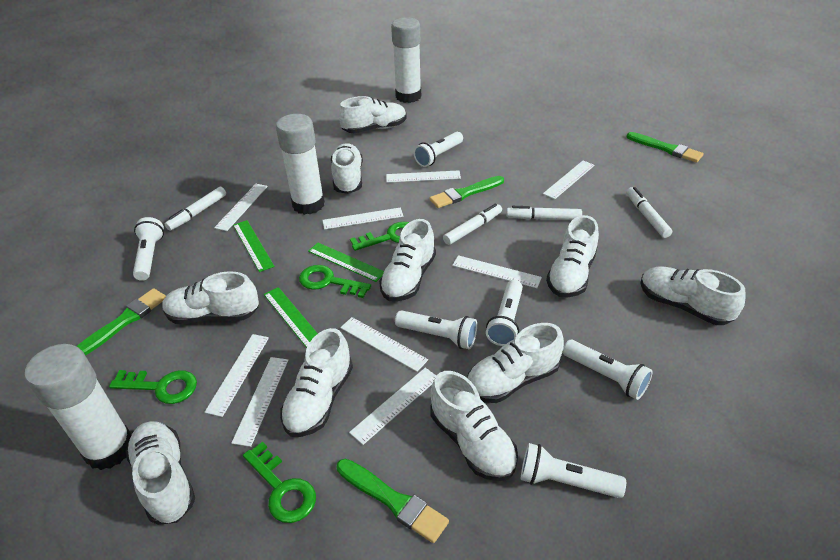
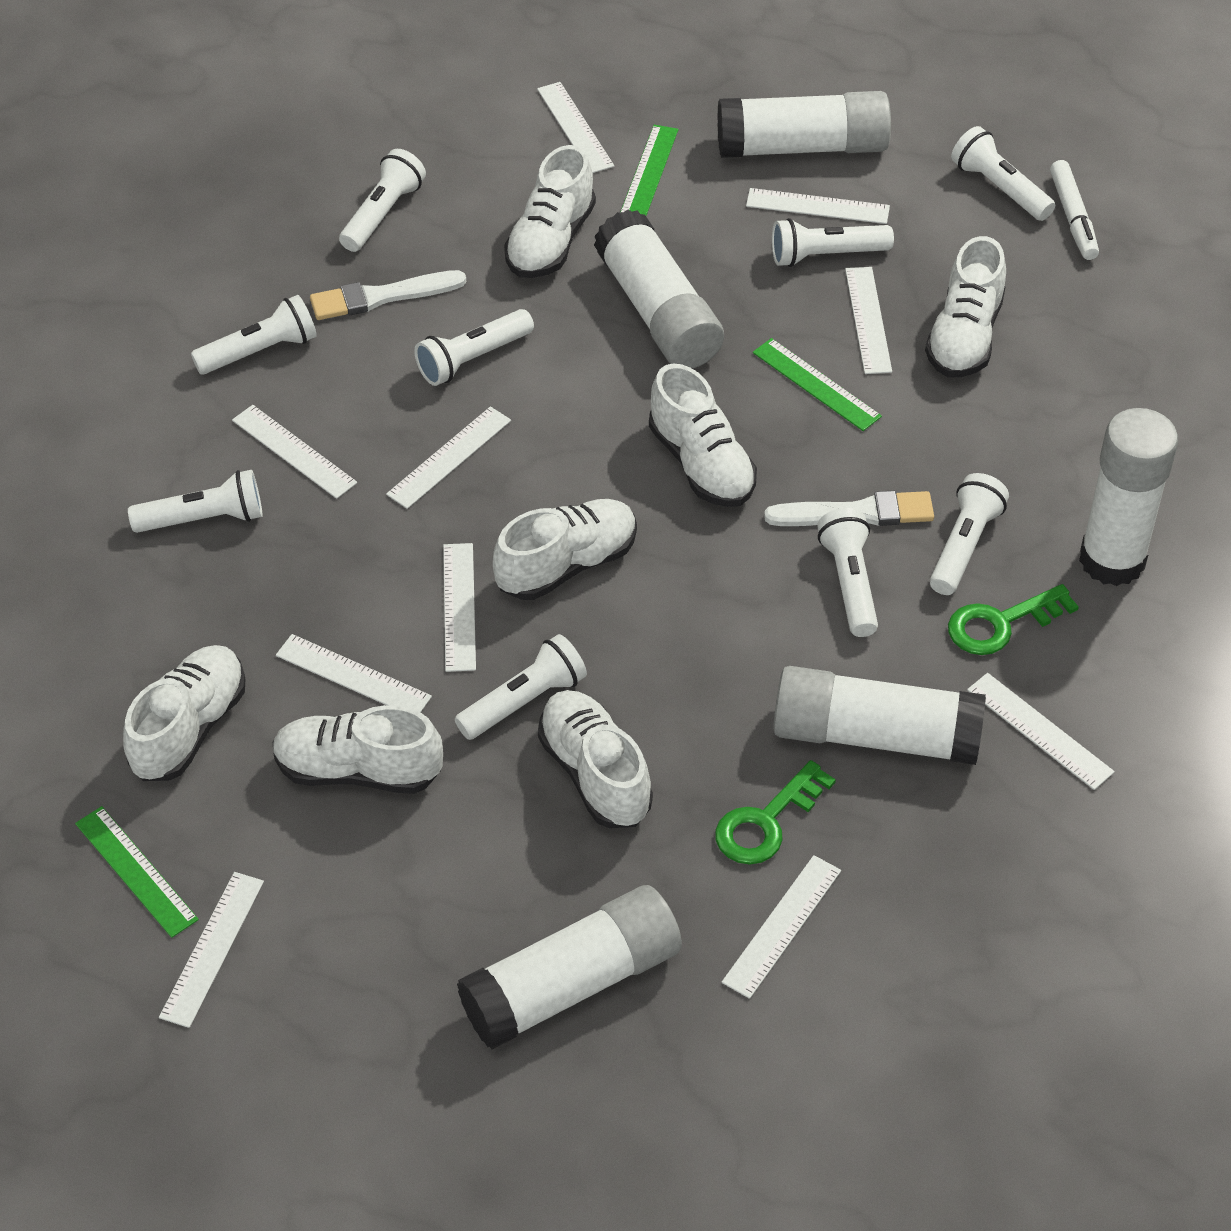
green brush: [76,288,166,355] [337,459,449,543] [430,176,504,208] [627,132,704,163] = 4 -> none = 0
green key: [109,370,197,404] [243,441,316,523] [299,265,371,298] [350,222,409,251] = 4 -> [715,760,836,865] [948,584,1079,655] = 2
white brush: none = 0 -> [310,270,466,320] [764,491,934,526] = 2
white flashlight: [133,217,164,281] [395,310,477,349] [414,132,463,167] [486,280,523,346] [521,443,626,498] [563,340,653,400] = 6 -> [128,470,263,533] [191,295,317,374] [339,149,426,252] [414,309,534,386] [455,634,587,740] [772,218,894,267] [817,508,878,637] [930,473,1009,595] [951,126,1055,221] = 9
white glue stick: [25,344,132,470] [276,114,325,215] [391,17,421,103] = 3 -> [457,885,682,1049] [594,210,724,369] [717,91,891,158] [773,666,986,765] [1079,408,1178,586] = 5
white marker: [165,187,226,231] [443,203,502,245] [506,206,582,220] [626,187,672,238] = 4 -> [1050,160,1099,260] = 1
white ruler: [204,334,269,417] [214,184,268,231] [231,357,288,447] [322,207,404,230] [340,317,428,372] [349,368,436,445] [386,170,461,183] [452,255,542,288] [543,161,595,199] = 9 -> [159,872,264,1028] [232,405,357,499] [276,634,432,712] [386,406,511,509] [443,543,476,672] [537,82,614,173] [722,855,841,999] [746,188,890,224] [845,267,892,374] [967,673,1115,790] = 10
white shoe: [125,421,195,525] [162,271,259,324] [280,328,353,437] [331,143,363,194] [339,96,407,133] [379,219,436,302] [430,371,518,481] [467,323,564,403] [546,215,599,297] [640,266,746,325] = 10 -> [123,645,246,781] [273,705,443,794] [493,499,637,600] [504,145,596,278] [538,690,653,828] [649,364,757,507] [925,236,1006,377] = 7

